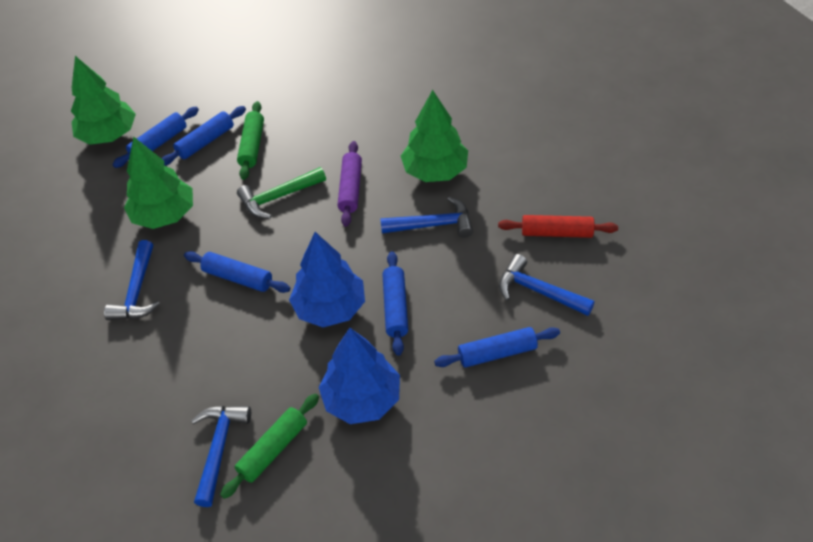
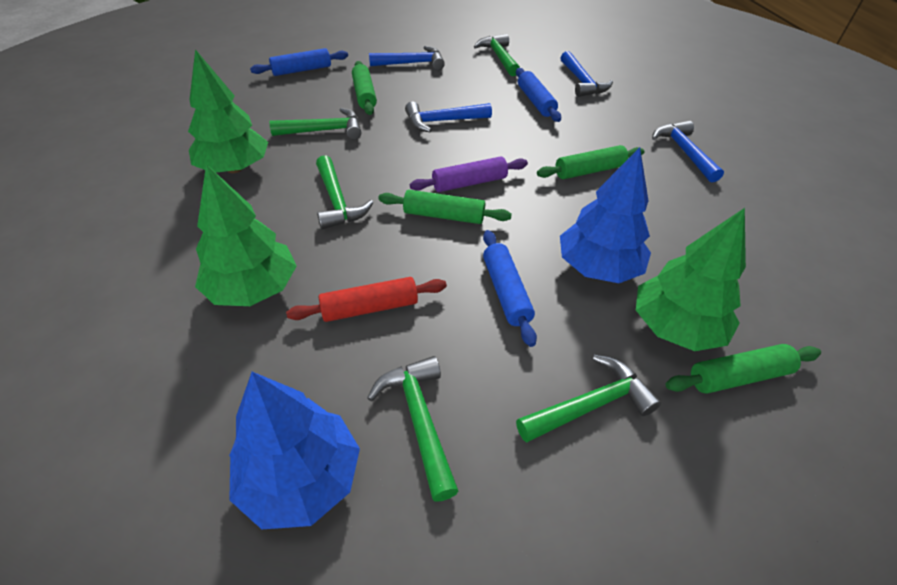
blue rolling pin: [112,107,199,168] [162,106,246,166] [184,251,290,293] [382,251,408,356] [434,327,560,368] = 5 -> [250,48,348,76] [483,230,537,347] [516,68,561,122] = 3
green hammer: [237,167,326,219] = 1 -> [269,108,361,140] [316,155,374,230] [367,356,458,502] [474,34,520,76] [516,355,661,443] = 5
green rolling pin: [220,393,319,499] [237,101,264,180] = 2 -> [352,61,377,115] [378,190,512,224] [537,145,645,179] [666,344,821,394] = 4

